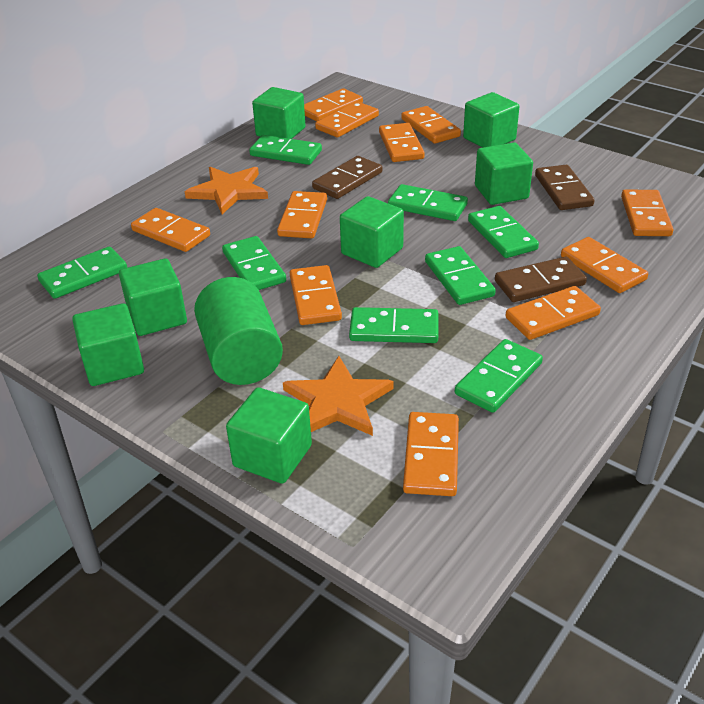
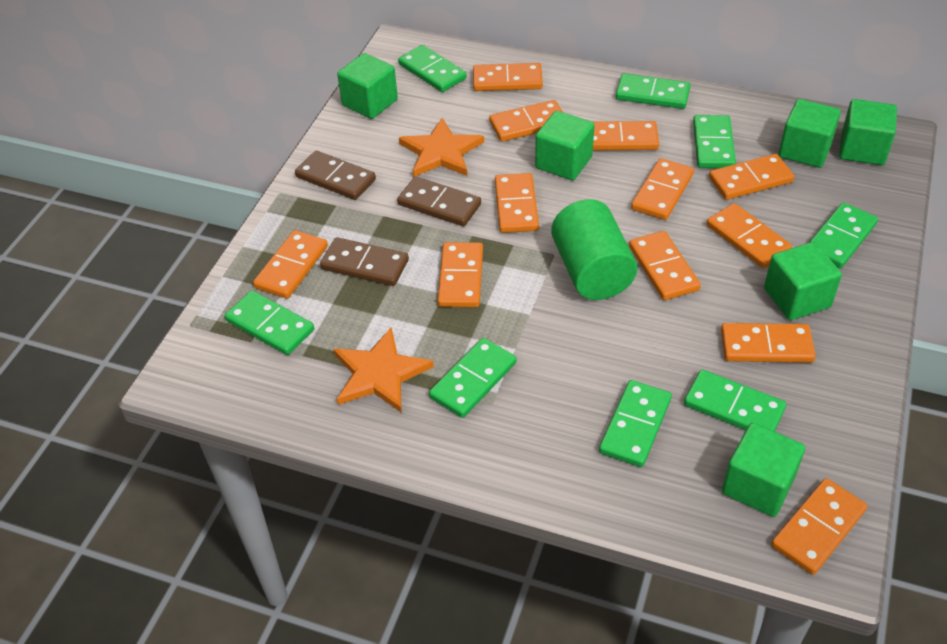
green cube: [72,303,144,386] [119,258,187,336] [226,387,312,484] [252,87,306,139] [340,196,404,268] [463,92,519,148] [475,142,533,205] = 7 -> [337,53,398,119] [535,111,594,180] [722,423,805,517] [764,242,842,320] [779,99,841,168] [839,99,897,165] = 6
orange domino: [131,208,210,252] [277,191,327,238] [290,265,342,325] [304,88,363,122] [315,101,379,137] [379,123,425,162] [401,106,461,144] [403,412,459,496] [505,286,601,340] [561,237,648,293] [621,190,673,236] = 11 -> [253,230,328,299] [438,242,483,307] [473,63,543,91] [489,100,563,142] [495,173,539,233] [593,121,659,151] [629,231,701,300] [631,158,694,220] [707,203,792,268] [709,154,794,200] [721,323,816,363] [771,478,867,575] = 12

